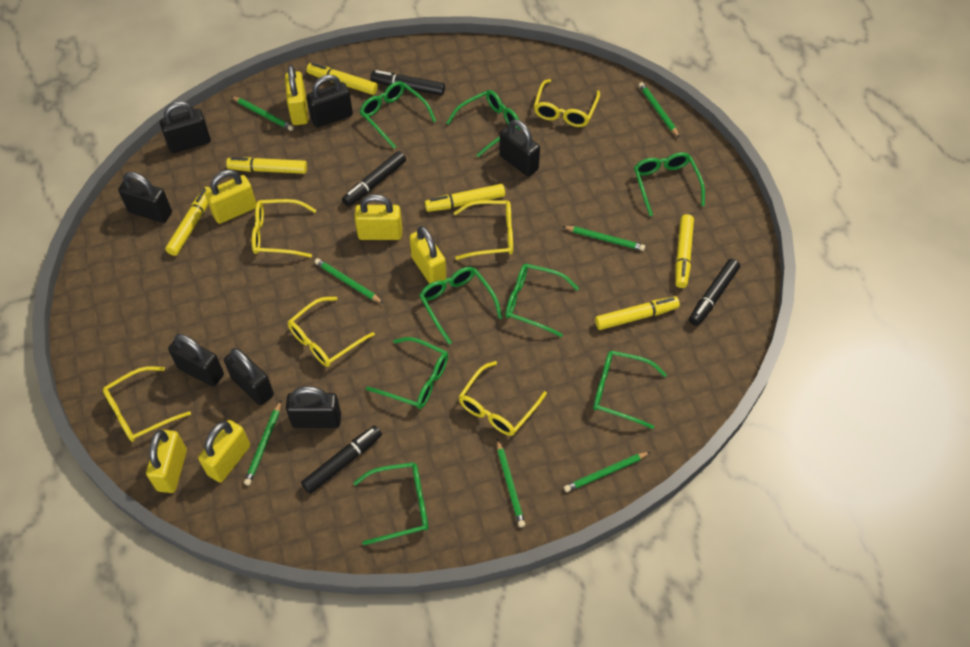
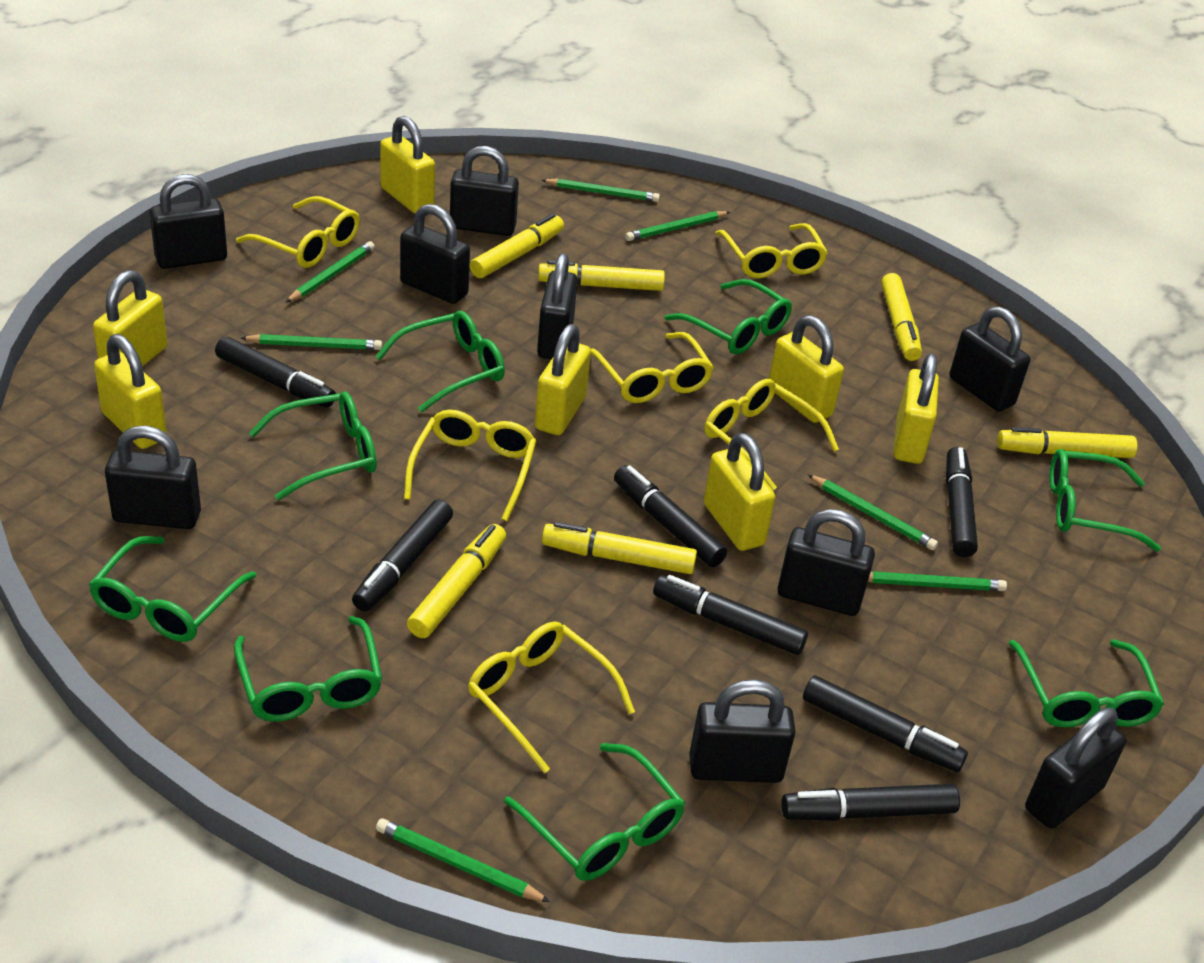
black marker: [301,426,382,494] [342,151,406,206] [370,70,445,96] [689,259,740,326] = 4 -> [215,337,336,408] [352,500,453,612] [614,465,727,567] [653,575,808,655] [781,784,960,821] [803,676,968,772] [946,447,978,557] = 7
black padlock: [118,172,172,223] [160,101,211,153] [168,334,224,387] [224,348,274,406] [286,386,341,428] [306,75,353,128] [499,119,540,177] = 7 -> [105,426,201,529] [150,174,227,269] [400,204,470,304] [450,146,519,236] [537,253,578,359] [689,679,796,783] [777,509,875,616] [949,307,1030,412] [1025,708,1126,829] = 9
yellow padlock: [146,430,187,493] [198,420,250,482] [205,170,256,224] [285,65,308,125] [354,194,402,240] [409,226,446,284] = 6 -> [93,270,167,367] [94,334,167,449] [380,116,435,214] [535,324,591,435] [704,433,775,551] [769,315,844,423] [893,353,939,464] = 7

